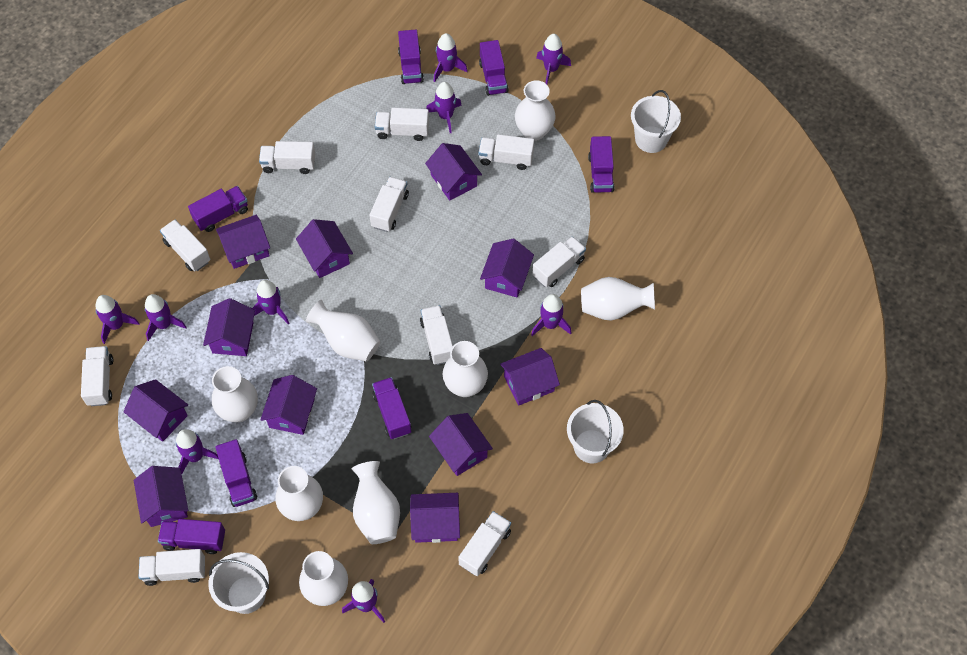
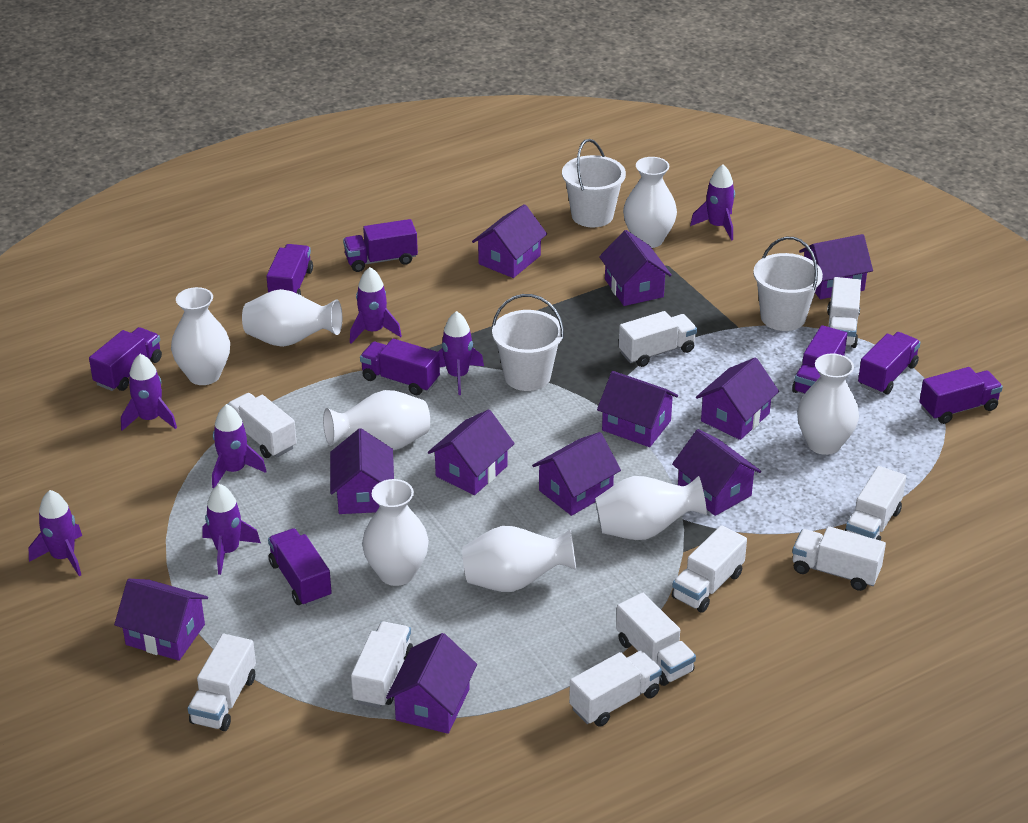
purple rocket: [95,295,139,344] [145,294,187,341] [176,429,219,474] [252,280,289,324] [342,579,385,623] [426,82,462,133] [433,33,468,82] [531,294,571,336] [536,34,571,84] = 9 -> [29,490,82,576] [121,354,177,431] [202,484,261,575] [212,404,266,489] [350,267,402,343] [438,311,484,395] [690,164,735,241] = 7
purple truck: [158,519,225,554] [188,186,248,232] [215,439,257,507] [372,377,411,439] [398,30,424,84] [479,40,509,96] [588,136,614,193] = 7 -> [89,327,162,391] [266,244,313,295] [268,528,332,606] [343,219,418,272] [360,339,440,395] [792,325,847,394] [858,332,921,394] [919,367,1003,424] = 8

